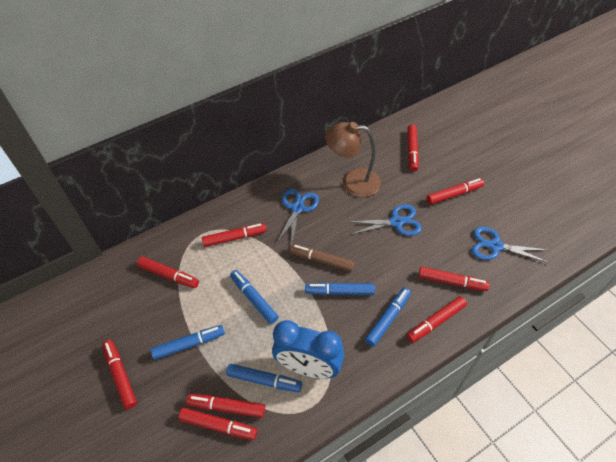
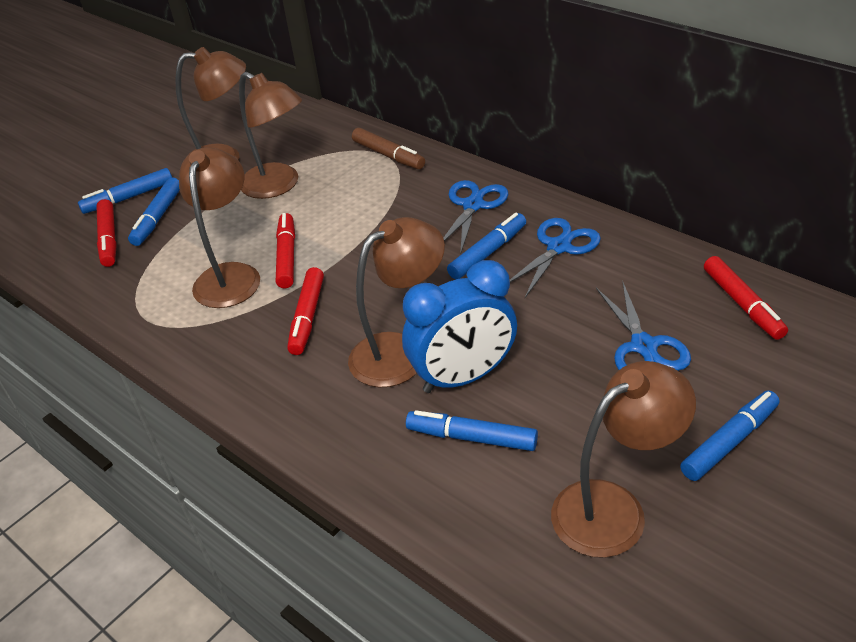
brown lamp: [325,122,381,197] = 1 -> [175,47,246,161] [179,147,260,308] [239,72,302,199] [348,217,445,387] [551,361,696,558] = 5
red marker: [102,340,137,409] [137,257,199,288] [178,408,257,440] [186,394,265,418] [202,223,267,247] [407,125,419,172] [407,296,467,343] [418,267,490,291] [427,178,484,205] = 9 -> [96,199,117,267] [276,213,295,288] [287,267,324,355] [704,256,788,340] = 4

